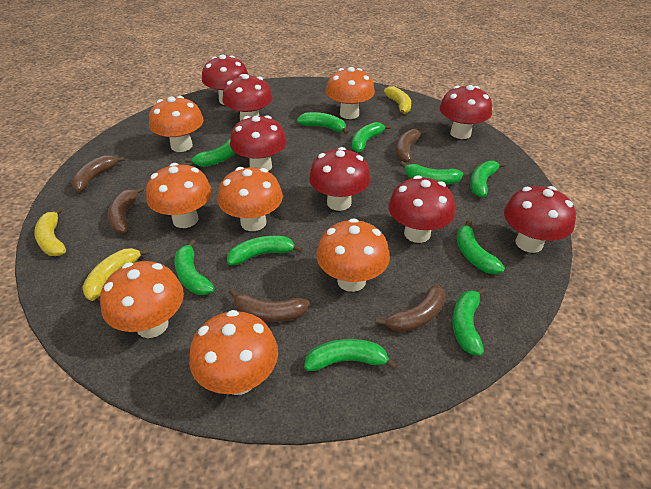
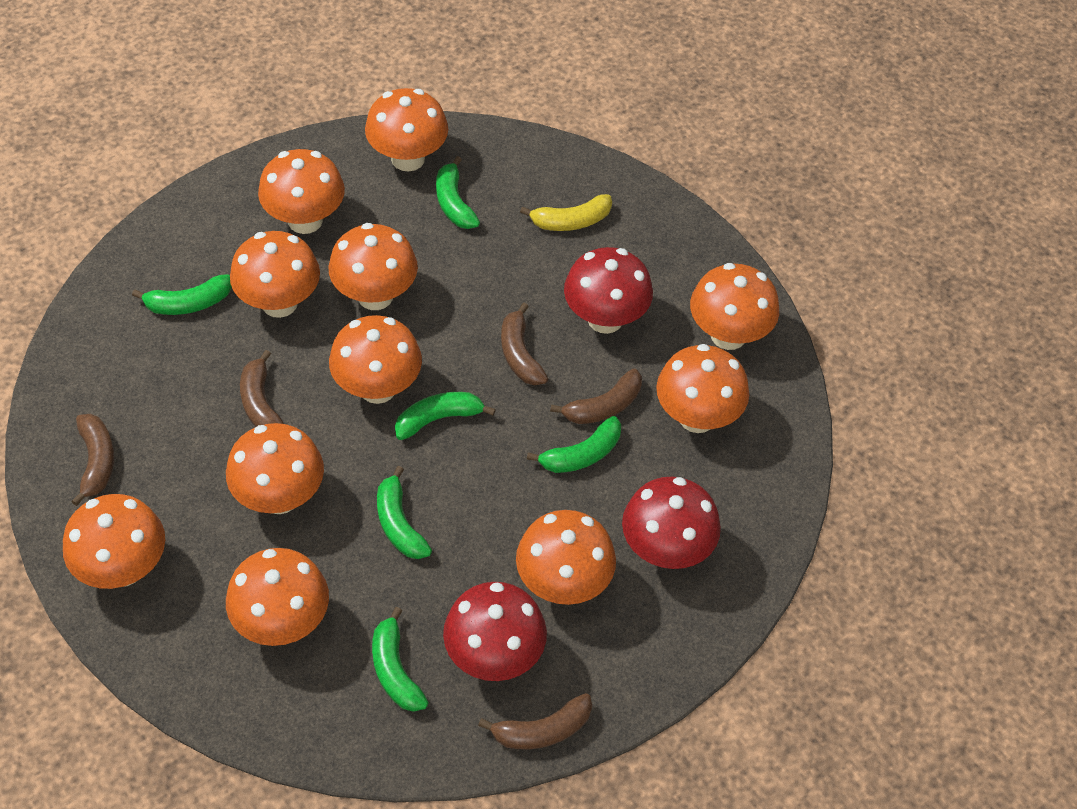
green banana: [174,239,215,295] [185,139,235,167] [227,236,303,265] [297,112,348,134] [304,339,398,371] [352,122,391,152] [400,161,463,184] [452,287,486,356] [457,221,505,274] [470,161,506,197] = 10 -> [132,274,232,315] [372,607,429,712] [377,466,432,559] [395,392,496,440] [436,156,480,229] [527,416,621,473] = 6
orange mushroom: [100,261,184,338] [146,163,212,228] [149,96,204,152] [189,310,278,395] [218,167,283,231] [316,218,390,292] [326,67,375,119] = 7 -> [63,494,165,589] [226,423,324,514] [226,548,329,646] [230,231,320,318] [258,149,345,234] [329,223,418,310] [329,315,422,404] [365,88,448,172] [516,510,616,605] [656,344,749,433] [690,263,779,350] = 11
red mushroom: [202,54,248,105] [223,74,273,121] [230,115,287,171] [309,147,371,211] [388,175,455,243] [439,85,492,139] [504,186,576,253] = 7 -> [443,582,547,681] [564,247,653,334] [622,477,721,569] = 3
yellow banana: [34,207,66,256] [82,248,149,301] [384,86,411,116] = 3 -> [520,194,612,231] = 1

